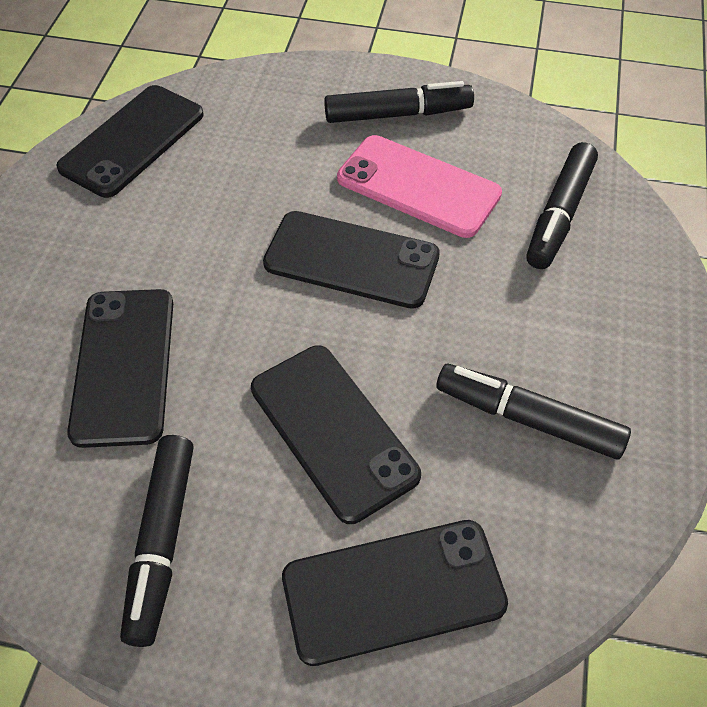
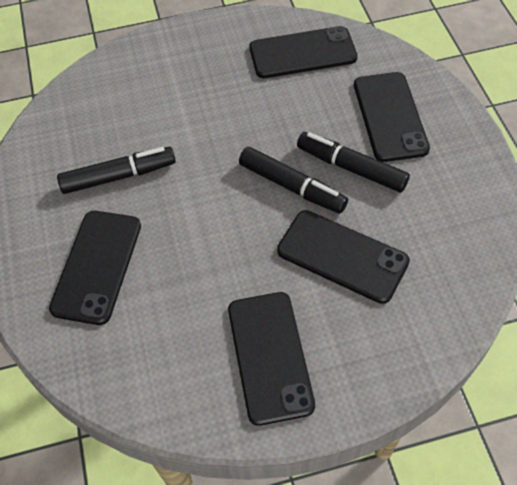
black marker: [120,435,194,647] [324,81,474,123] [436,364,631,459] [526,142,598,269] = 4 -> [57,147,176,194] [239,147,348,214] [297,132,410,192] = 3
pink phone: [337,135,502,238] = 1 -> none = 0

